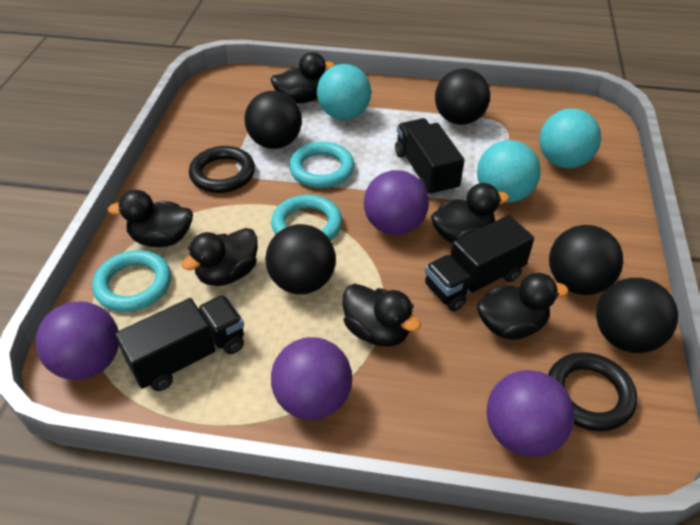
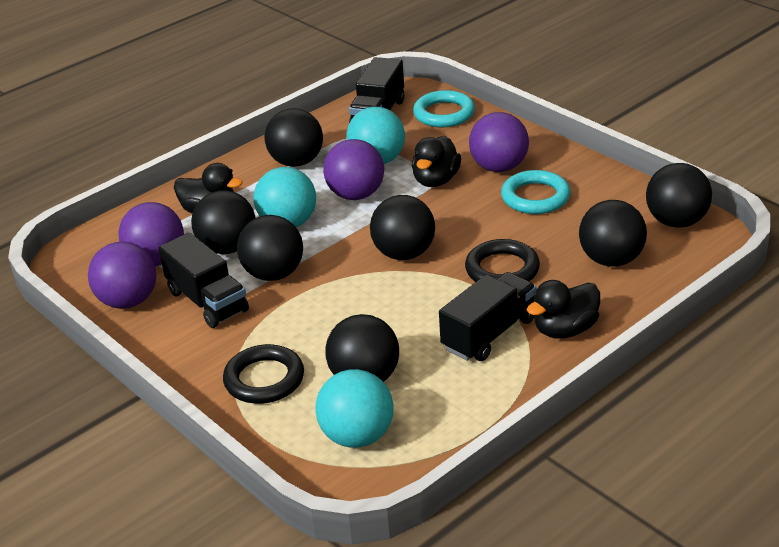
black ball: [245,91,302,149] [265,224,336,294] [435,68,490,125] [549,225,623,295] [596,278,678,353] = 5 -> [191,190,256,254] [237,215,303,281] [265,108,323,167] [325,314,399,382] [370,195,435,260] [579,200,647,267] [646,163,712,228] = 7
black duck: [108,190,193,247] [181,228,258,286] [271,52,335,104] [343,284,421,347] [431,183,509,243] [477,273,569,340] = 6 -> [174,163,243,213] [412,136,461,187] [527,280,600,339] = 3
turquoise ring: [92,250,171,312] [271,195,342,240] [289,142,354,188] = 3 -> [413,90,475,127] [501,170,570,214] = 2

